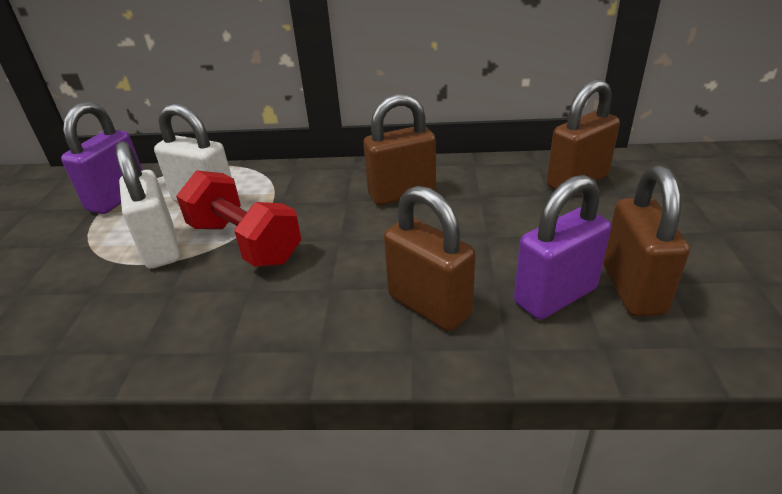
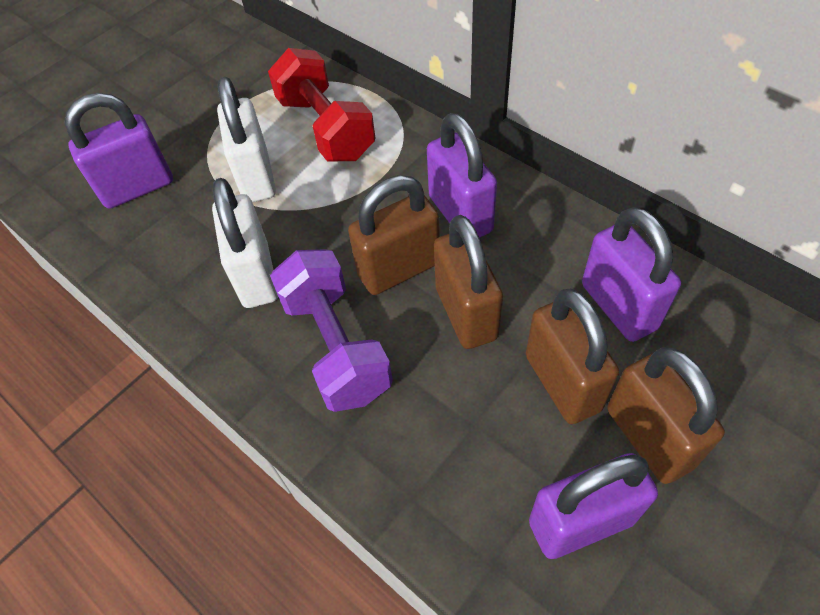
purple dumbbell: none = 0 -> [270,250,393,412] = 1
purple padlock: [61,102,142,214] [514,175,611,320] = 2 -> [64,93,173,209] [427,113,497,238] [529,453,658,559] [582,207,681,342] = 4

